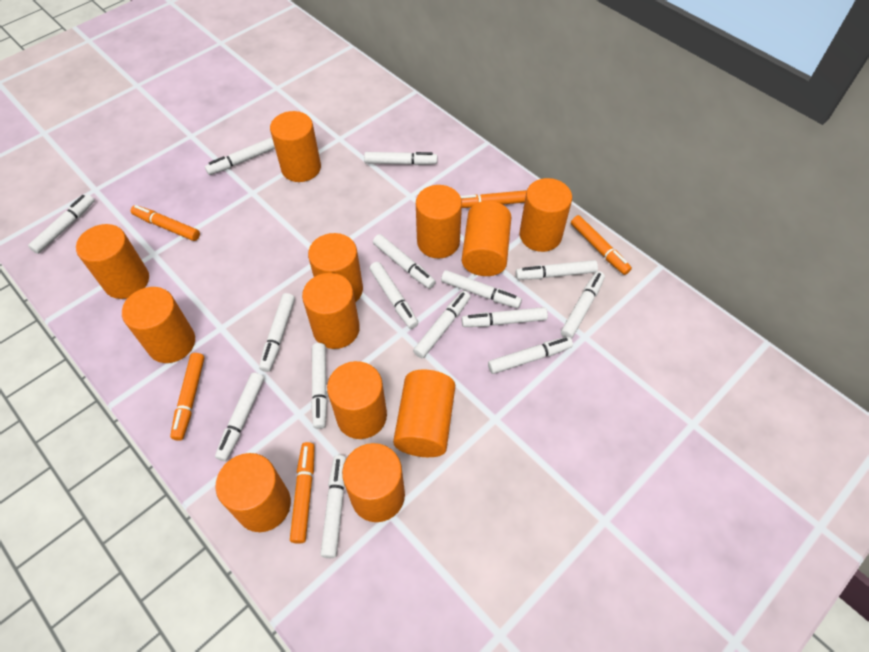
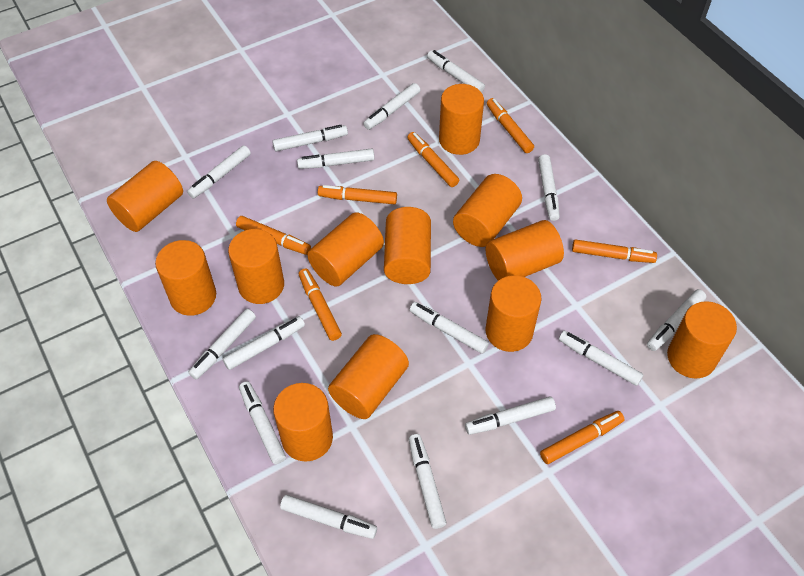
orange marker: [131,205,200,241] [170,353,204,441] [290,442,314,544] [460,190,527,208] [571,215,632,275] = 5 -> [236,216,311,255] [299,268,342,341] [318,185,397,205] [407,132,459,187] [487,98,534,153] [540,411,625,464] [572,239,657,263] = 7

